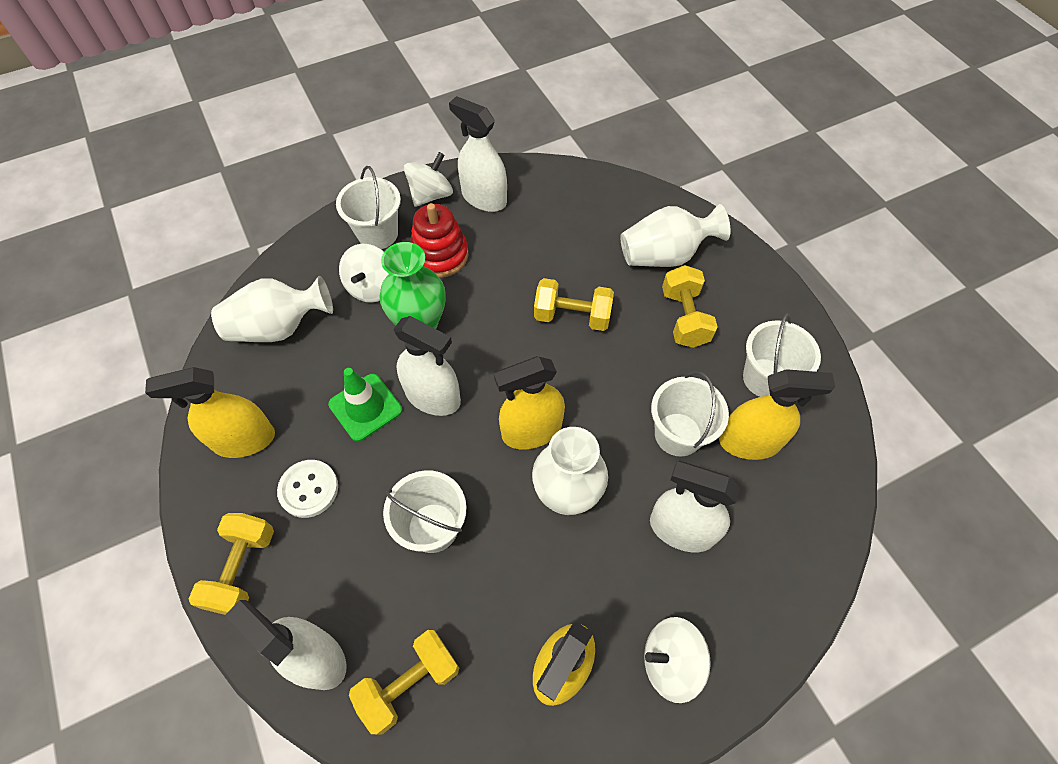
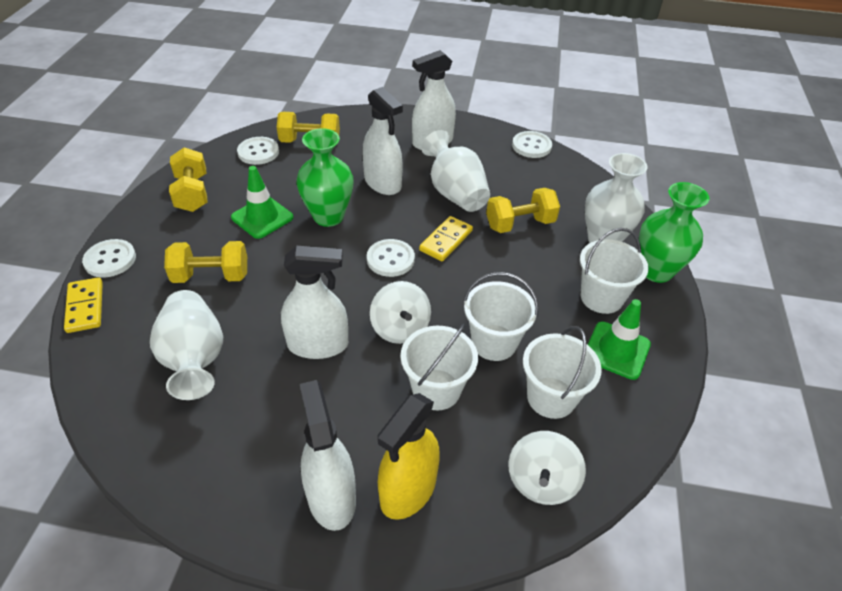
green traffic cone: [328,368,402,442] = 1 -> [231,166,293,239] [588,299,651,380] = 2
green vase: [379,242,446,329] = 1 -> [296,128,354,227] [639,182,709,283] = 2
red stacking toy: [410,203,469,278] = 1 -> none = 0
white button: [277,460,338,518] = 1 -> [82,239,136,278] [237,137,279,165] [367,239,415,277] [512,131,552,158] = 4
white spinning top: [339,244,389,303] [404,152,453,207] [644,617,711,703] = 3 -> [370,281,431,344] [508,431,586,505] = 2
yellow domino: none = 0 -> [64,277,103,333] [419,216,473,261] = 2
yellow spray bottle: [145,367,275,458] [494,356,565,450] [533,622,595,706] [719,369,835,460] = 4 -> [377,393,440,520] = 1

